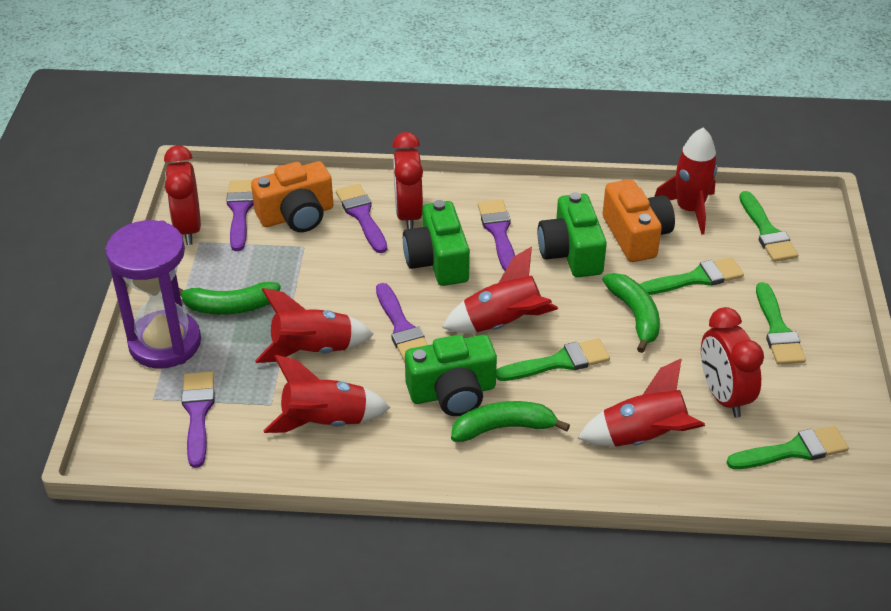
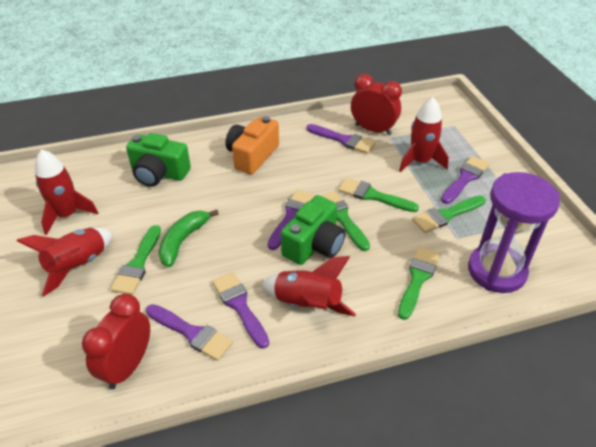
green banana: [179,282,281,315] [451,401,570,442] [602,273,660,353] = 3 -> [159,210,219,267] = 1
green camera: [403,200,470,286] [405,335,497,416] [538,192,607,277] = 3 -> [126,133,191,187] [281,195,346,265] = 2
orange camera: [251,161,334,232] [603,179,675,262] = 2 -> [225,116,279,175] = 1
red clock: [164,145,201,245] [392,132,423,229] [701,307,764,418] = 3 -> [82,293,150,390] [351,74,402,135] = 2
red rocket: [255,288,374,363] [263,355,390,433] [442,247,558,333] [578,358,705,447] [654,127,718,234] = 5 -> [17,228,113,296] [35,149,98,235] [262,256,356,316] [399,97,449,172] = 4

